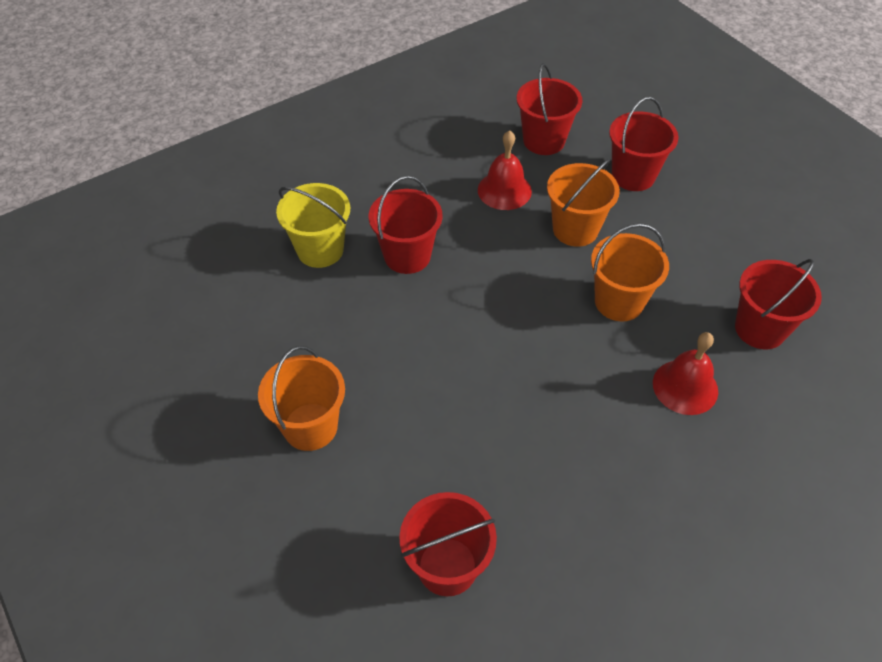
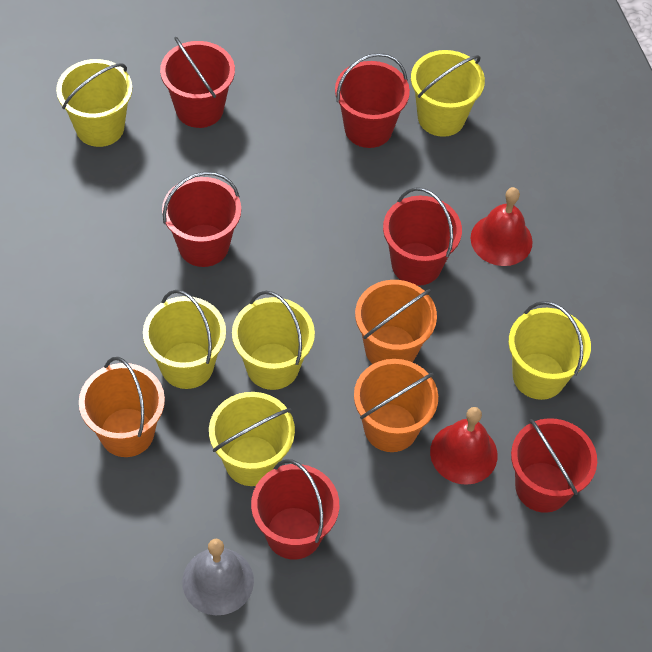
grey bell: none = 0 -> [182,539,254,615] = 1
red bucket: [369,176,443,274] [399,492,497,596] [517,63,582,155] [609,97,678,191] [735,259,822,349] = 5 -> [160,37,235,128] [162,172,241,267] [251,459,339,559] [335,53,410,148] [383,187,462,286] [511,418,597,513] = 6
yellow bucket: [276,183,350,268] = 1 -> [56,59,132,147] [143,290,226,389] [209,392,295,486] [232,291,315,390] [411,50,485,137] [508,301,591,400] = 6

